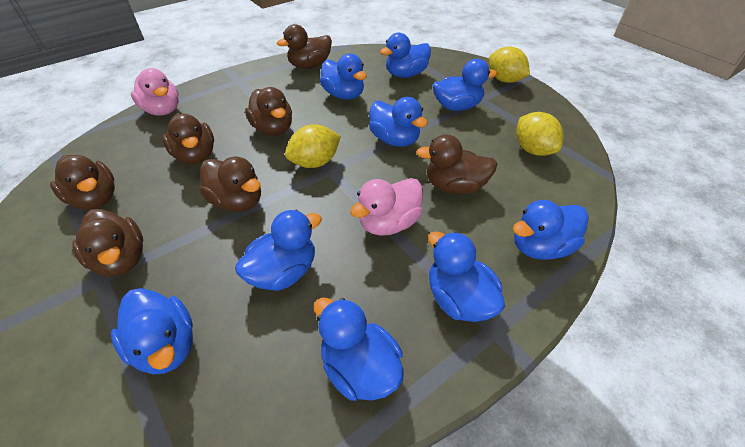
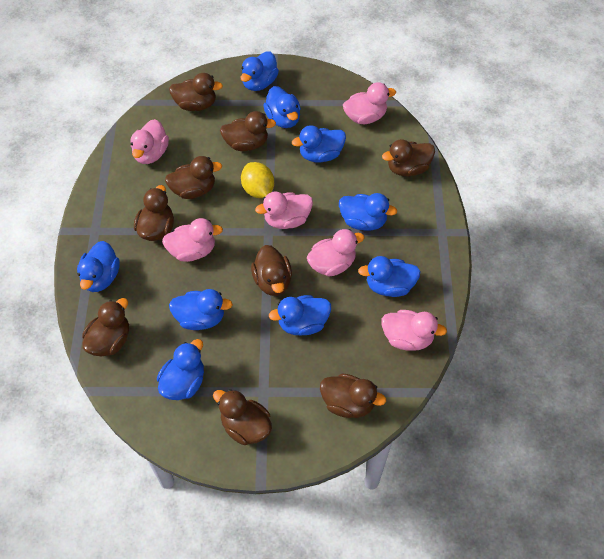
brown duck: [50,155,115,210] [72,209,143,277] [162,113,214,165] [200,156,261,212] [245,87,292,136] [277,24,332,69] [416,134,497,194] = 7 -> [82,298,129,356] [134,185,174,241] [165,156,222,199] [169,73,223,111] [213,389,272,445] [220,111,276,151] [251,245,292,296] [320,374,386,418] [382,139,435,176] = 9
pink duck: [131,68,179,116] [350,178,423,236] = 2 -> [131,119,169,164] [162,218,223,262] [255,192,313,229] [307,229,364,277] [343,82,396,124] [381,310,447,351] = 6
yellow lemon: [285,124,341,168] [489,46,530,83] [516,112,564,156] = 3 -> [241,162,274,198] = 1

